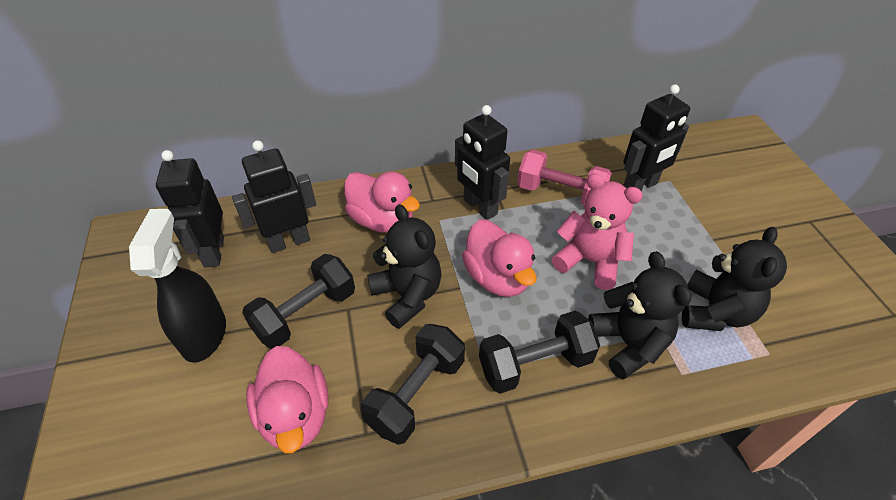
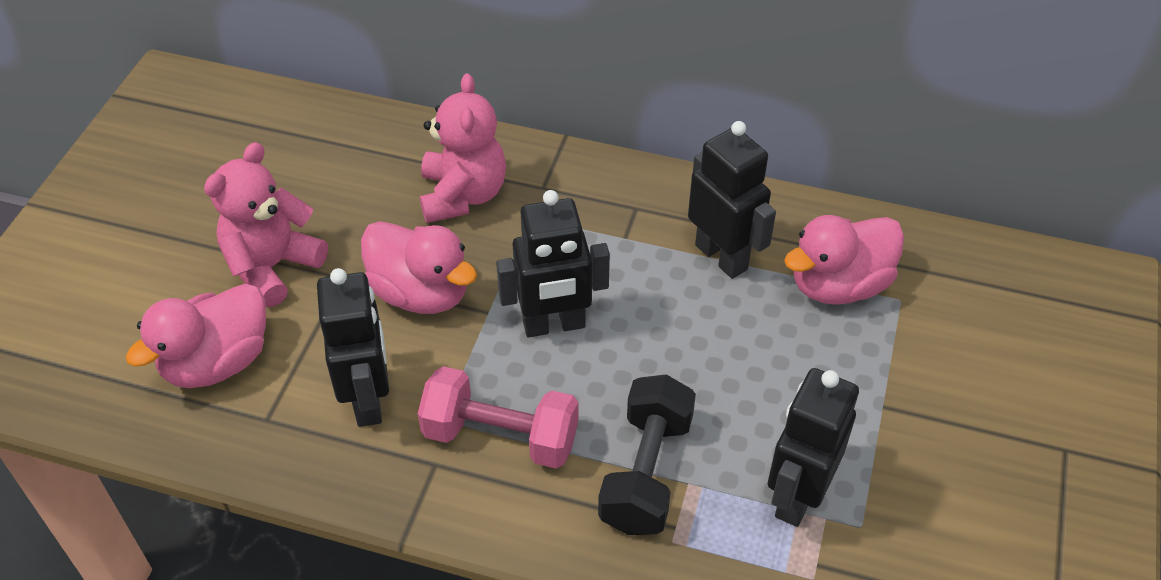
black dumbbell: [242,254,355,349] [361,324,465,445] [479,311,600,394] = 3 -> [598,374,696,535] = 1
black spray bottle: [129,209,226,363] = 1 -> none = 0
black teddy bear: [367,204,442,329] [588,251,691,379] [682,227,787,331] = 3 -> none = 0
pink teddy bear: [552,173,643,290] = 1 -> [204,142,328,307] [420,73,506,223] = 2

